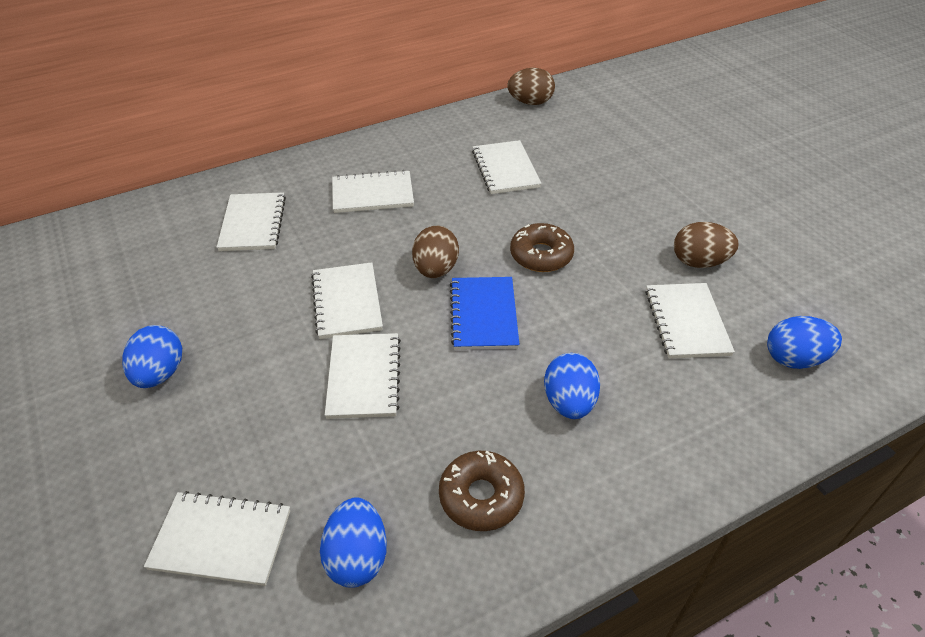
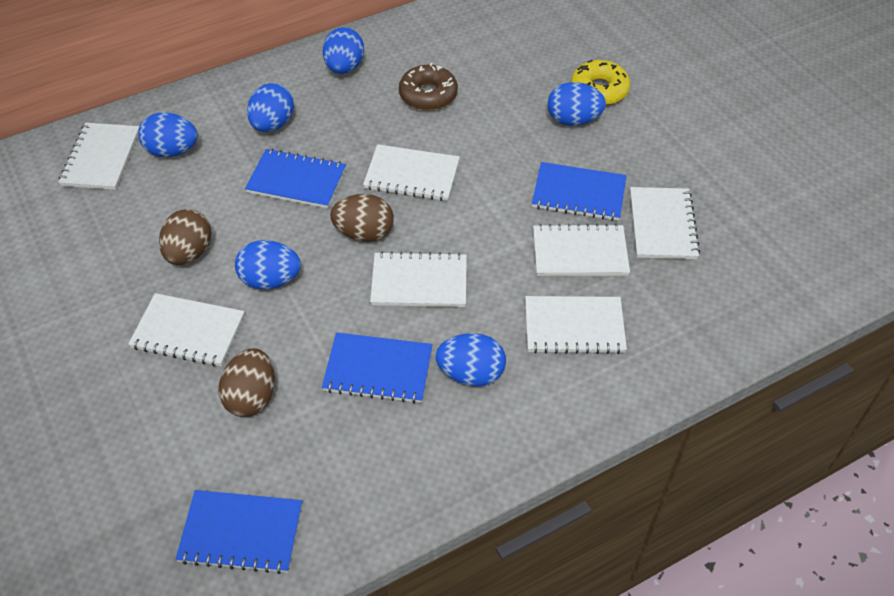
blue egg: [122,325,182,388] [320,497,387,588] [544,353,600,419] [767,316,842,369] = 4 -> [138,113,198,157] [235,240,301,289] [247,83,294,132] [323,27,364,74] [435,333,506,386] [547,82,606,126] = 6
blue notebook: [450,277,520,350] = 1 -> [176,490,302,574] [245,148,346,209] [322,332,433,404] [532,162,626,221] = 4
brown donut: [439,451,525,531] [510,223,574,272] = 2 -> [399,63,458,111] = 1
yellow donut: none = 0 -> [571,60,630,105] = 1

